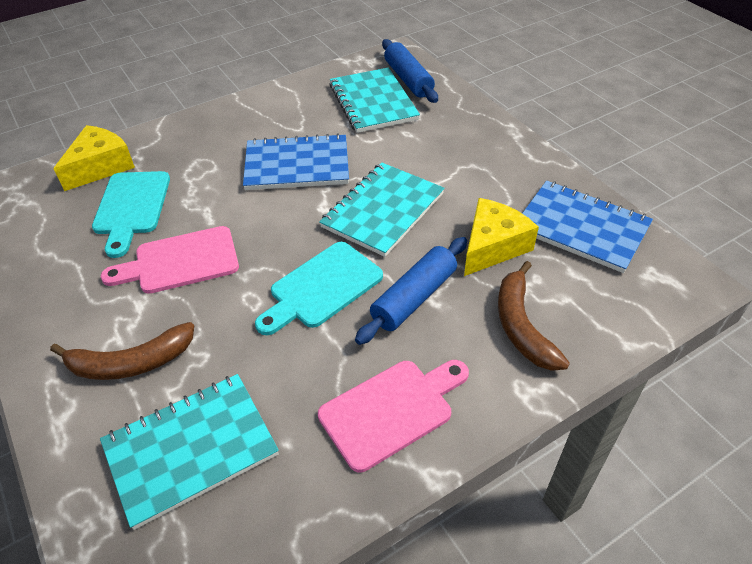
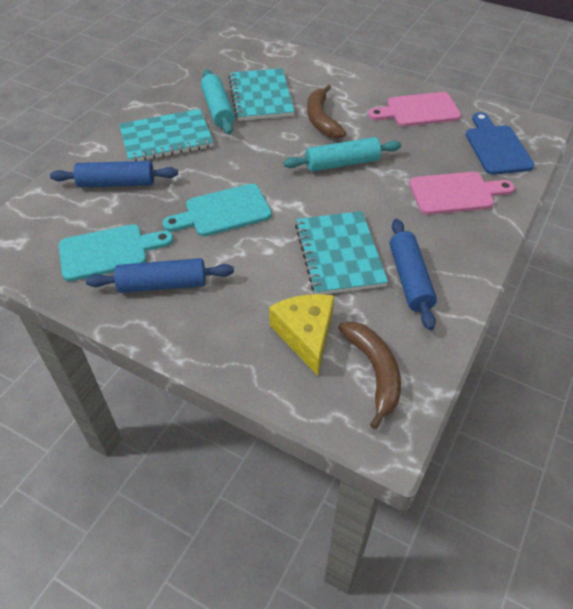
blue cutting board: none = 0 -> [466,112,535,175] = 1
blue notebook: [243,133,349,190] [522,181,653,273] = 2 -> none = 0
blue rolling pin: [355,237,467,345] [382,39,438,103] = 2 -> [50,161,178,188] [86,258,234,293] [390,219,437,330] = 3
turquoise rolling pin: none = 0 -> [201,69,235,135] [283,137,401,172] = 2
yellow cheese: [53,125,135,191] [464,198,539,276] = 2 -> [269,294,334,376] = 1

